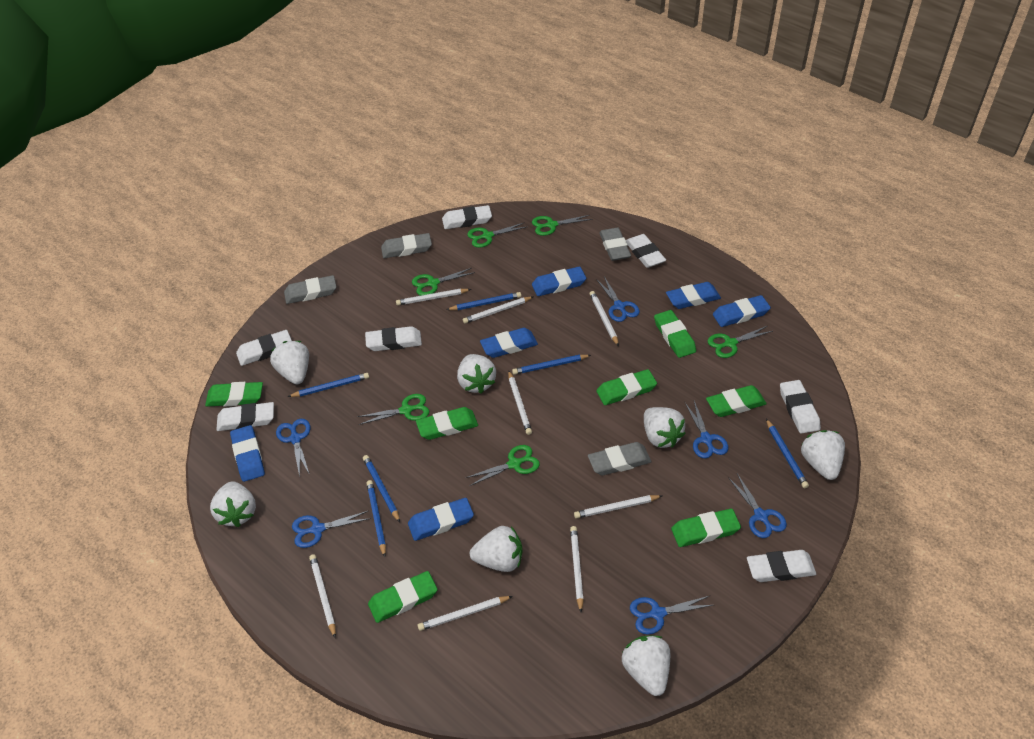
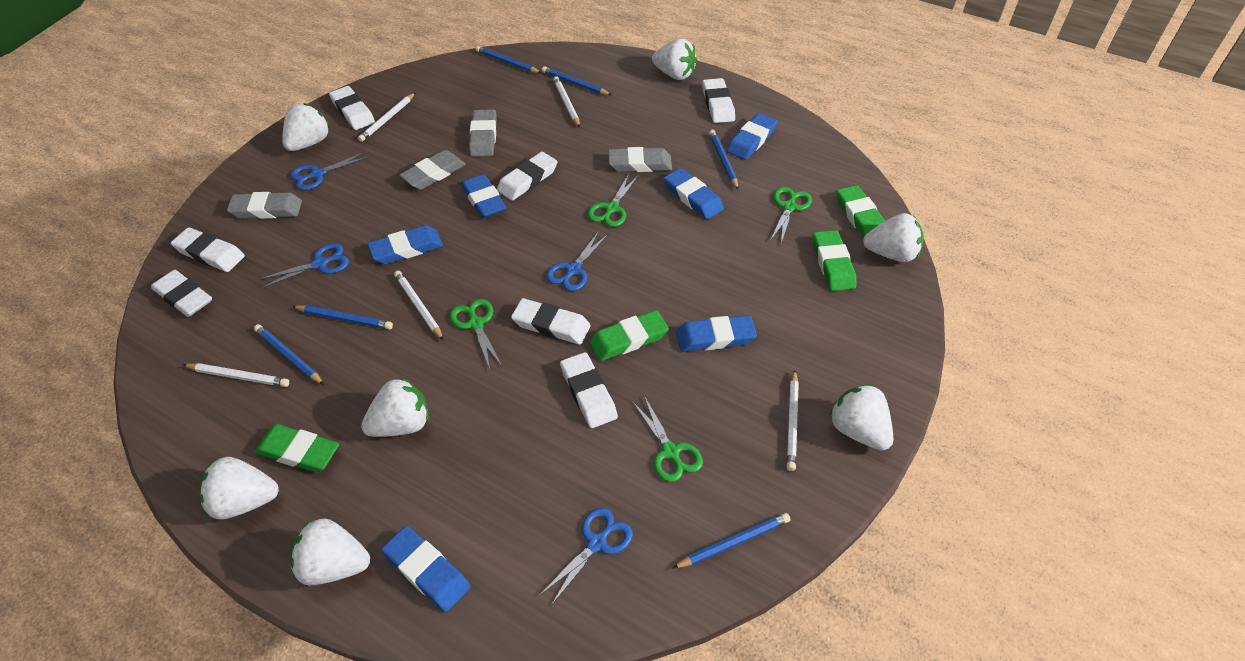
blue scissors: [276,419,311,477] [292,511,371,548] [596,277,640,322] [630,596,713,634] [685,401,728,458] [728,474,787,538] = 6 -> [259,243,349,288] [290,152,369,190] [540,508,633,604] [546,231,608,291] = 4
green eraser: [205,382,263,407] [368,571,438,623] [416,407,478,440] [596,369,657,405] [654,310,696,358] [671,509,741,547] [706,385,767,417] = 7 -> [255,424,339,473] [589,310,669,361] [813,230,856,291] [836,185,885,238] = 4
green scissors: [357,394,429,425] [412,268,475,296] [465,445,540,486] [467,222,526,248] [532,215,592,236] [708,326,773,358] = 6 -> [450,299,502,369] [588,174,639,227] [633,396,703,482] [770,187,812,243] = 4
white pencil: [309,554,336,637] [396,289,471,305] [418,596,513,631] [463,297,533,324] [508,371,532,435] [570,526,584,612] [574,495,662,519] [590,291,619,346] = 8 -> [183,363,289,387] [358,93,415,142] [394,271,443,340] [553,76,580,128] [787,370,799,471] = 5

